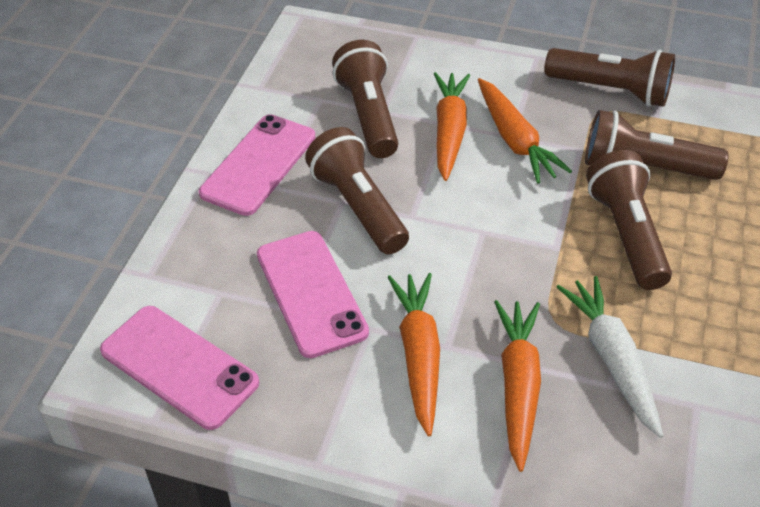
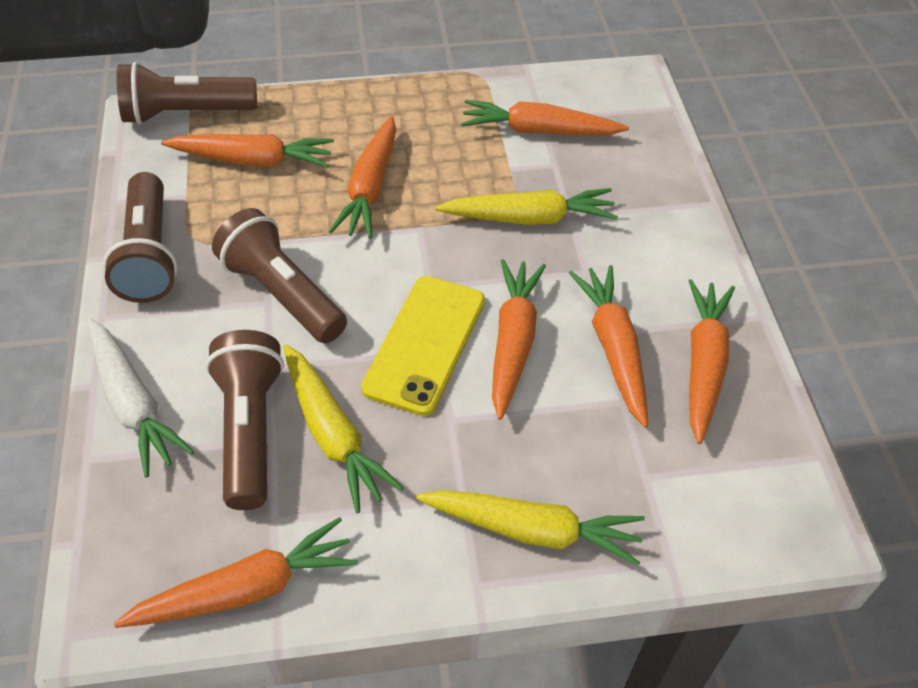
brown flashlight: [305,127,409,254] [332,40,398,158] [544,48,675,107] [585,110,728,180] [586,150,672,290] = 5 -> [103,172,178,303] [117,62,257,125] [205,330,284,510] [212,208,347,343] = 4
orange carrot: [387,273,440,436] [434,72,470,181] [478,78,572,184] [494,300,541,472] = 4 -> [114,517,358,628] [161,134,334,168] [329,116,396,239] [461,100,629,135] [492,259,546,420] [569,265,648,427] [689,279,735,444] = 7
pink phone: [100,306,259,430] [199,114,315,216] [257,231,369,358] = 3 -> none = 0
yellow carrot: none = 0 -> [283,344,404,513] [416,490,645,566] [435,188,618,225] = 3
yellow phone: none = 0 -> [361,276,485,416] = 1

